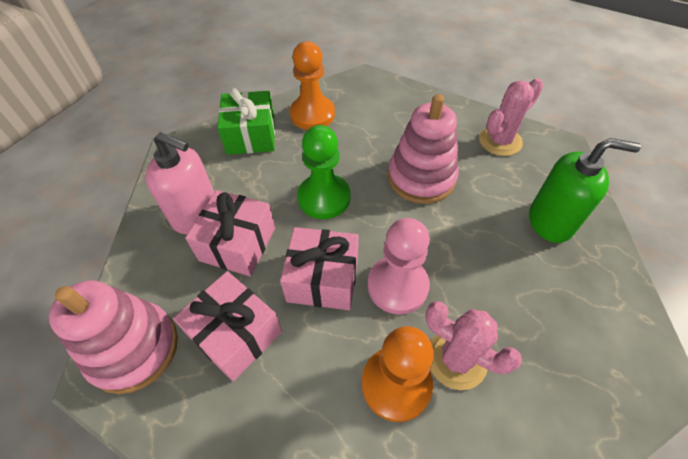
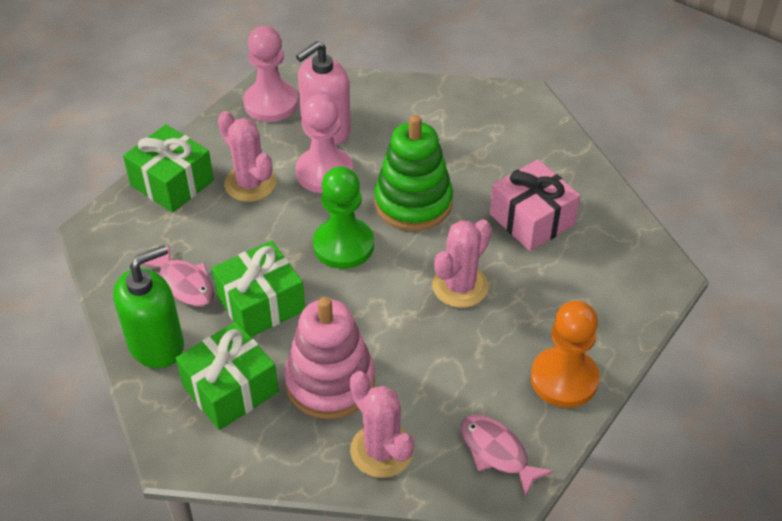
green gift: [217,88,275,155] = 1 -> [123,124,214,213] [176,322,279,430] [212,241,305,337] = 3
green stacking toy: none = 0 -> [374,115,453,231] = 1
orange pawn: [290,41,335,130] [362,326,434,422] = 2 -> [531,301,600,408] = 1
pink cactus: [426,301,522,390] [479,78,543,156] = 2 -> [218,111,276,202] [350,371,414,478] [432,219,491,308] = 3
pink fish: none = 0 -> [142,244,215,306] [461,415,553,498] = 2
pink gift: [173,271,282,382] [185,190,275,276] [280,227,359,310] = 3 -> [490,159,580,251] = 1
pink pawn: [368,218,430,315] = 1 -> [243,26,298,122] [295,94,353,193] = 2
pink stacking toy: [49,280,178,394] [388,94,459,204] = 2 -> [284,297,375,419] = 1

